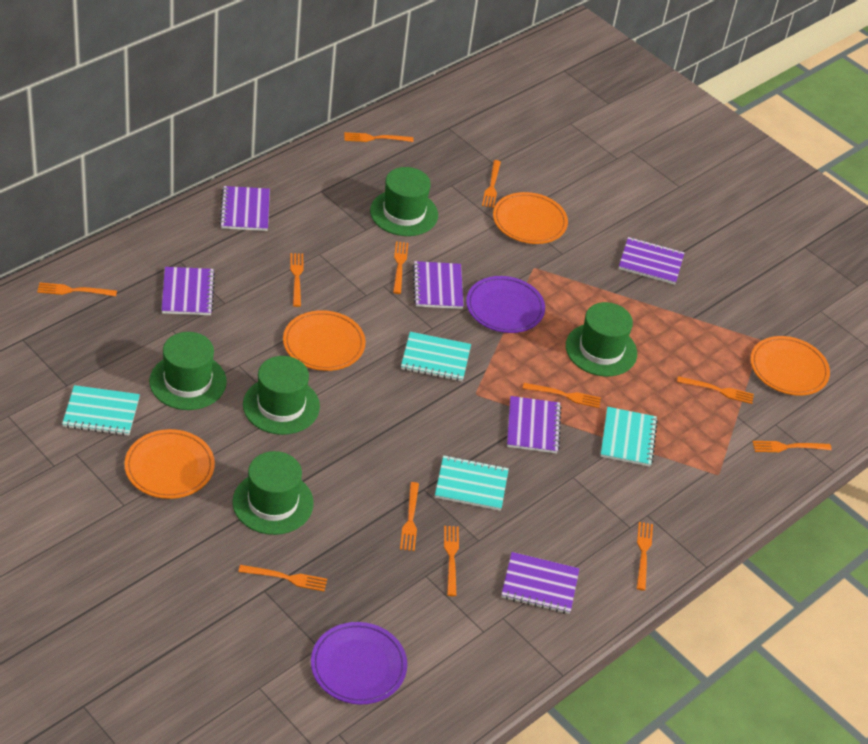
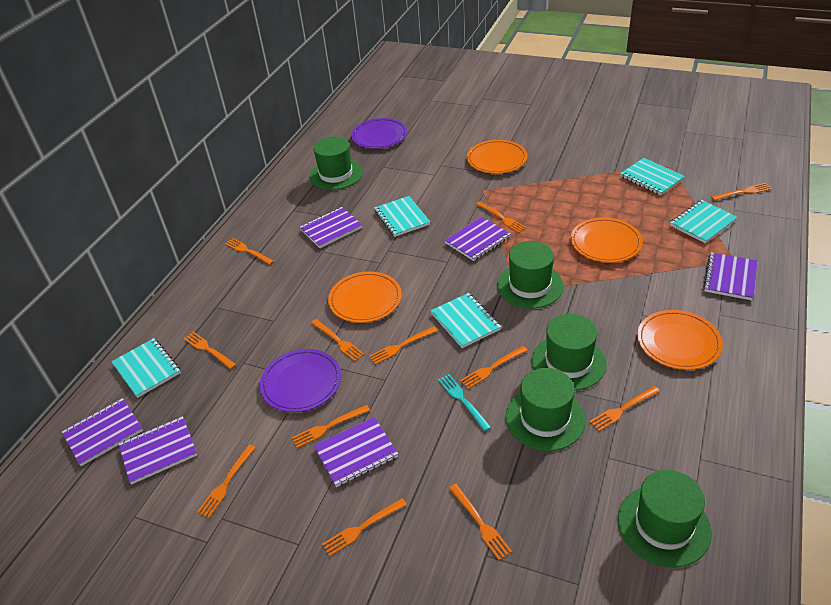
turquoise fork: none = 0 -> [438,374,491,431] = 1
turquoise notebook: [62,385,140,436] [401,332,471,381] [435,455,509,511] [600,407,658,467] = 4 -> [111,338,181,398] [374,196,430,237] [430,293,501,348] [620,158,685,195] [670,200,738,243] = 5

